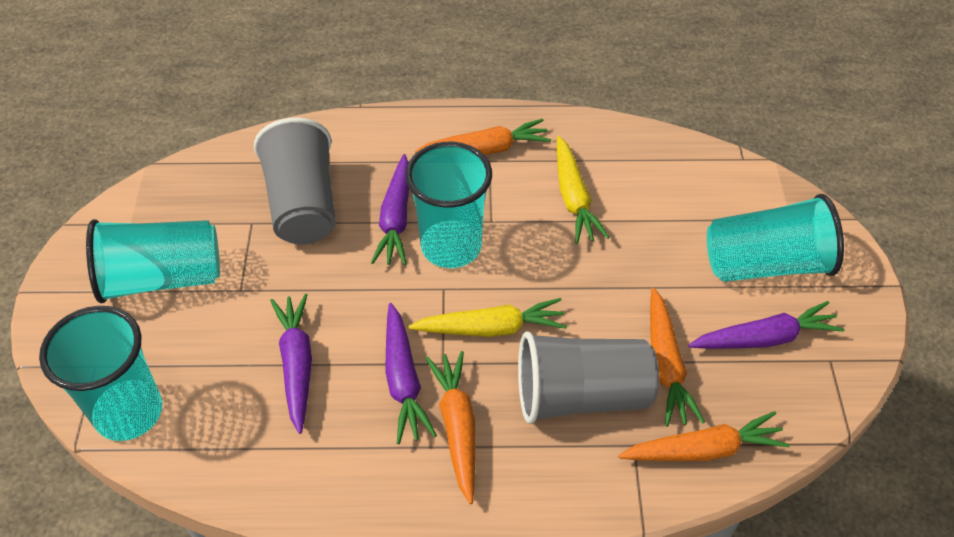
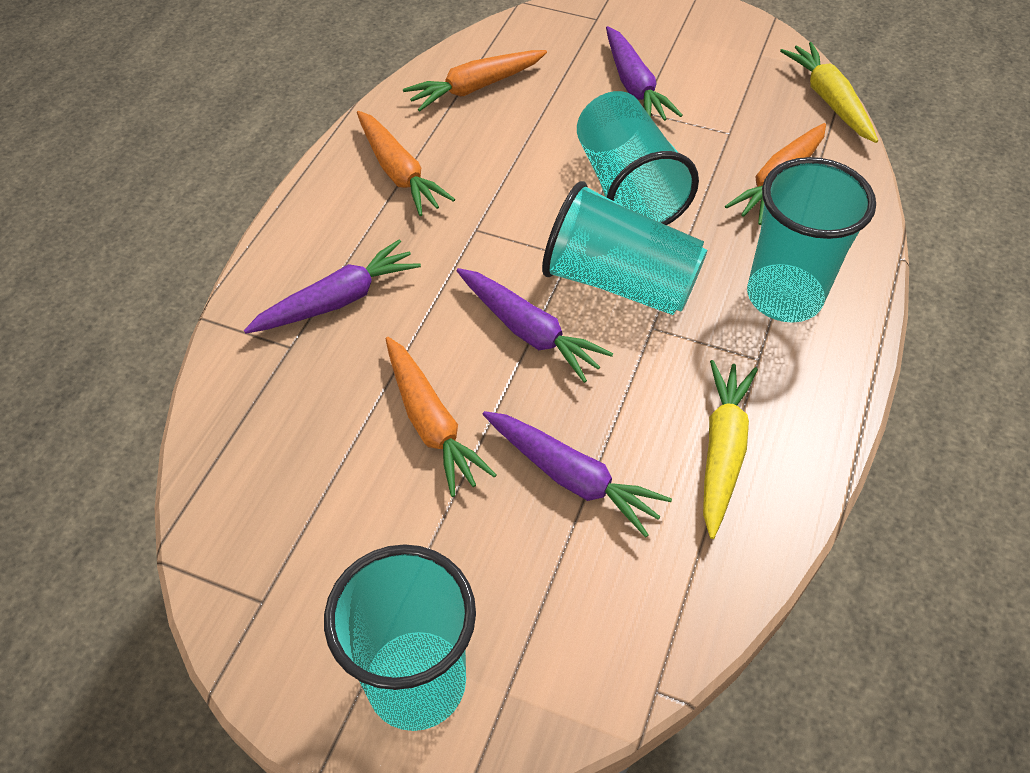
grey cup: [254,118,336,244] [518,331,659,424] = 2 -> none = 0

